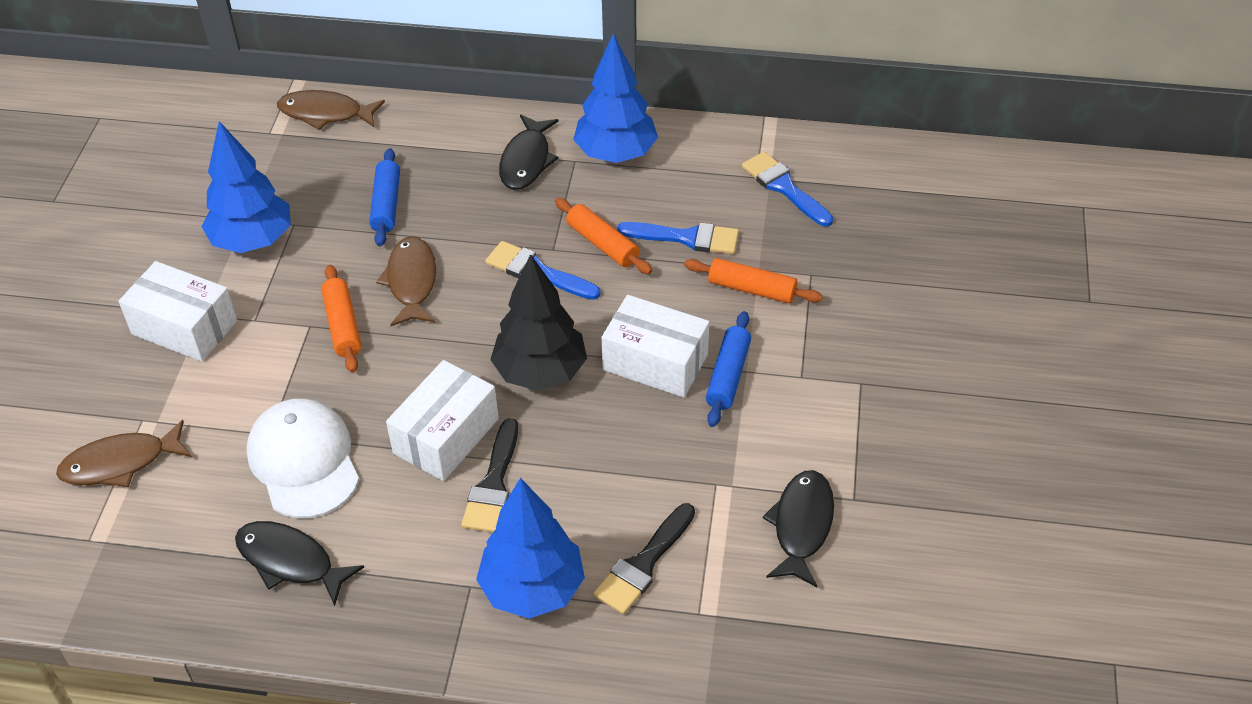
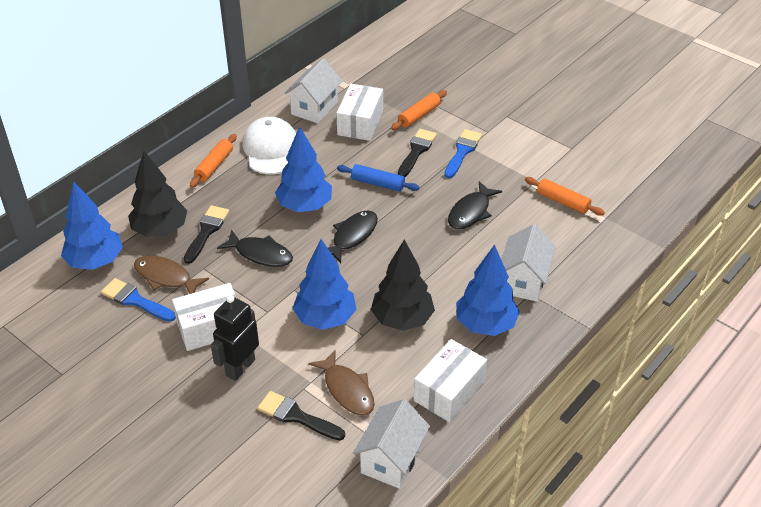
black brush: [461,418,518,532] [593,503,695,614] = 2 -> [184,205,229,264] [258,391,345,441] [398,129,437,177] = 3
black robot: none = 0 -> [211,295,259,381] = 1
black tree: [490,254,587,391] = 1 -> [128,151,187,237] [371,239,435,331] = 2
blue brush: [485,241,600,300] [618,222,739,254] [742,151,833,227] = 3 -> [101,278,176,322] [444,129,482,178] = 2
blue rolling pin: [369,148,400,246] [706,311,751,427] = 2 -> [337,164,420,192] = 1
blue tree: [202,121,291,253] [476,478,585,619] [573,33,658,163] = 3 -> [61,181,123,270] [275,126,332,212] [292,239,356,330] [456,244,520,336] = 4
brown fish: [56,420,192,487] [277,90,385,130] [376,236,436,326] = 3 -> [134,255,209,294] [309,349,375,416] = 2
white house: none = 0 -> [284,58,342,123] [353,399,430,489] [501,224,556,301] = 3

